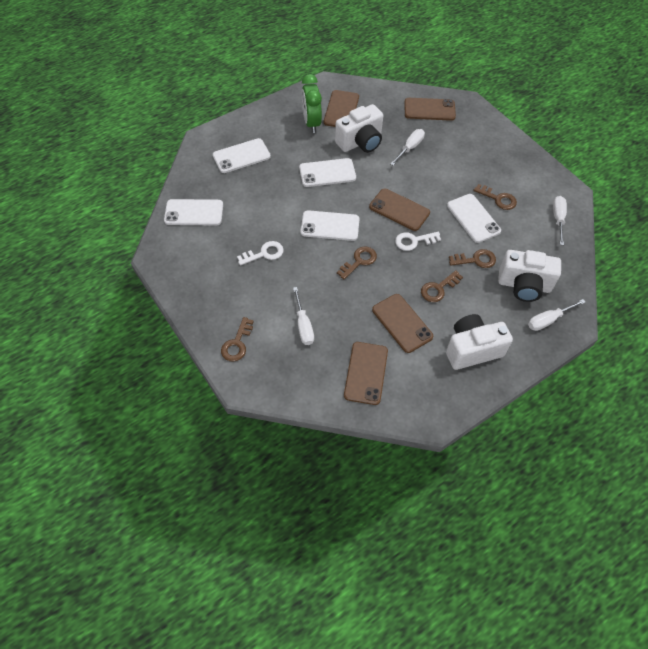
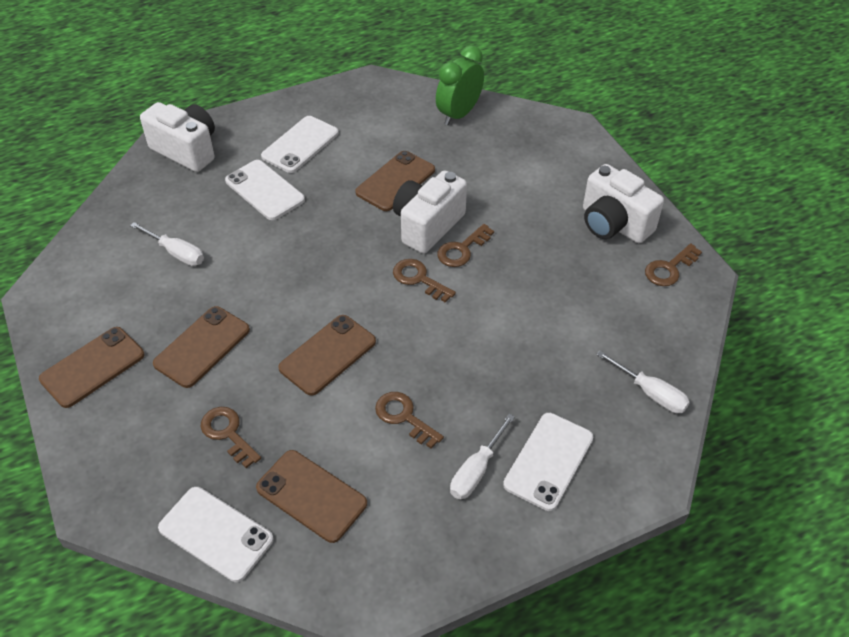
white key: [237,241,284,265] [395,232,441,251] = 2 -> none = 0
white phone: [164,199,223,225] [213,138,271,173] [299,158,356,187] [301,210,360,241] [447,194,501,243] = 5 -> [158,487,274,582] [225,160,305,220] [261,116,339,173] [503,413,593,511] = 4
white screwdriver: [293,287,314,345] [390,129,425,165] [528,299,586,331] [553,196,567,245] = 4 -> [130,222,204,266] [450,414,515,499] [596,351,690,413] = 3

